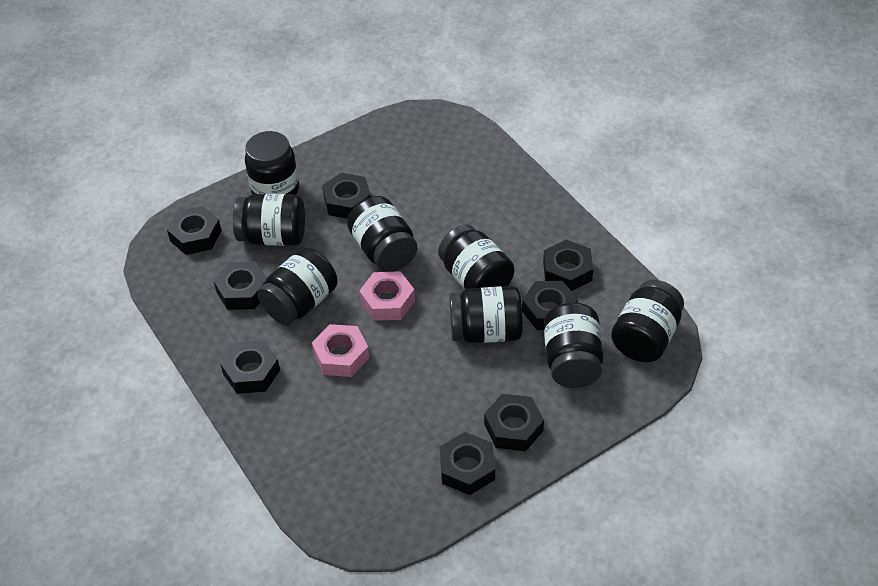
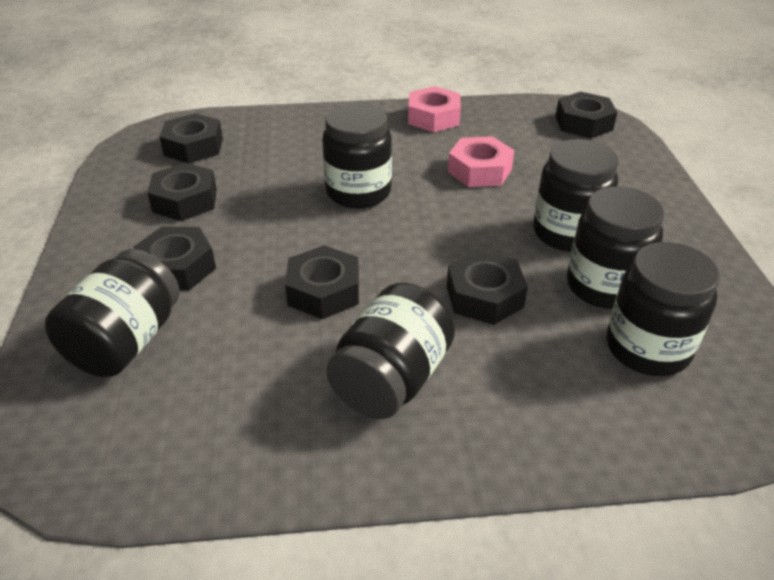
black jar: [233,194,305,246] [245,131,299,195] [257,248,337,325] [347,196,417,272] [438,224,514,289] [449,286,523,343] [544,303,604,388] [611,280,684,362] = 8 -> [45,249,180,377] [322,103,392,209] [326,283,455,419] [533,139,618,252] [567,186,664,309] [606,242,720,376] = 6
black nut: [167,206,222,255] [213,262,267,310] [220,340,280,394] [322,173,371,219] [440,432,495,495] [484,394,544,451] [522,281,578,330] [543,240,593,291] = 8 -> [133,227,216,290] [147,163,217,221] [159,113,223,163] [285,245,359,319] [447,250,528,325] [555,92,617,138] = 6

